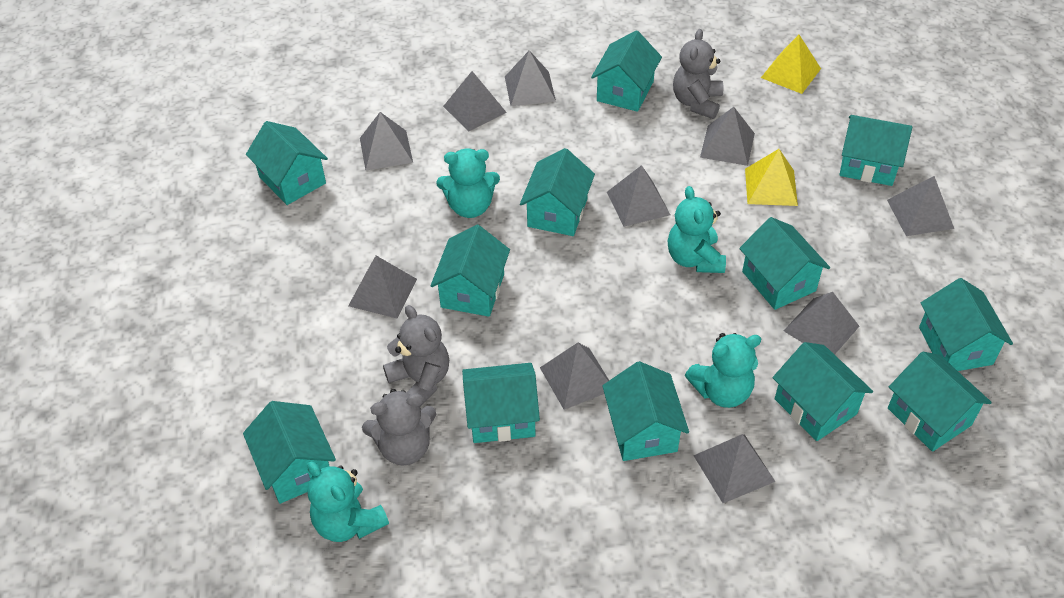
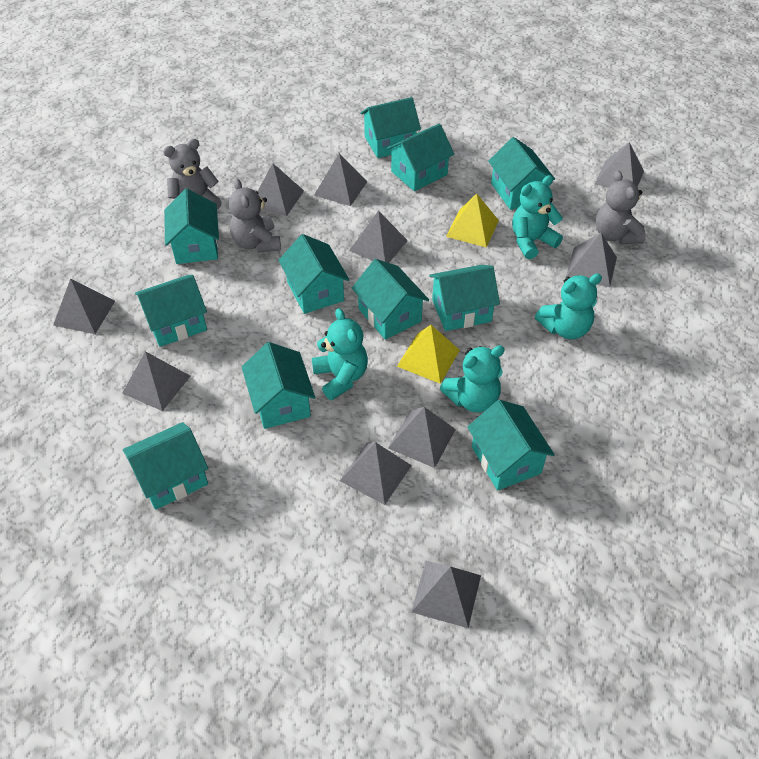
turquoise house: [243,401,336,504] [246,121,328,205] [430,225,510,317] [462,363,540,443] [520,148,595,236] [591,30,662,112] [602,361,689,461] [739,217,830,310] [773,342,873,441] [839,115,912,186] [888,352,992,452] [919,278,1013,371] = 12 -> [123,422,209,510] [135,275,207,347] [164,189,219,264] [242,342,315,429] [278,234,349,314] [352,259,429,340] [360,97,421,158] [386,124,454,191] [429,265,500,331] [467,400,555,491] [488,137,555,210] = 11

